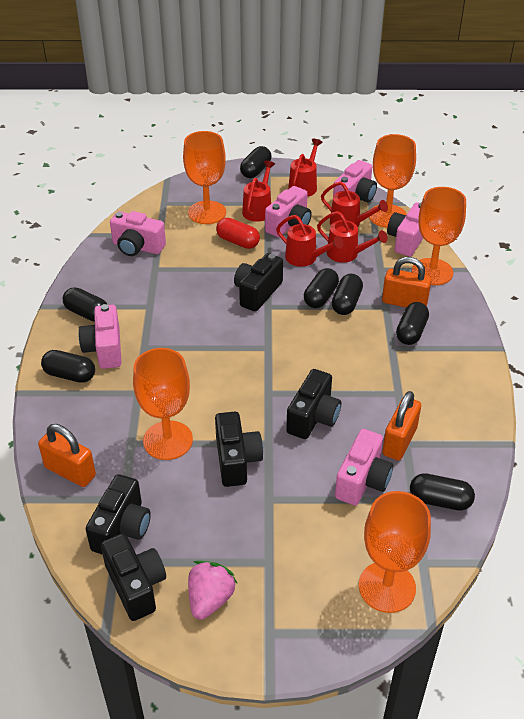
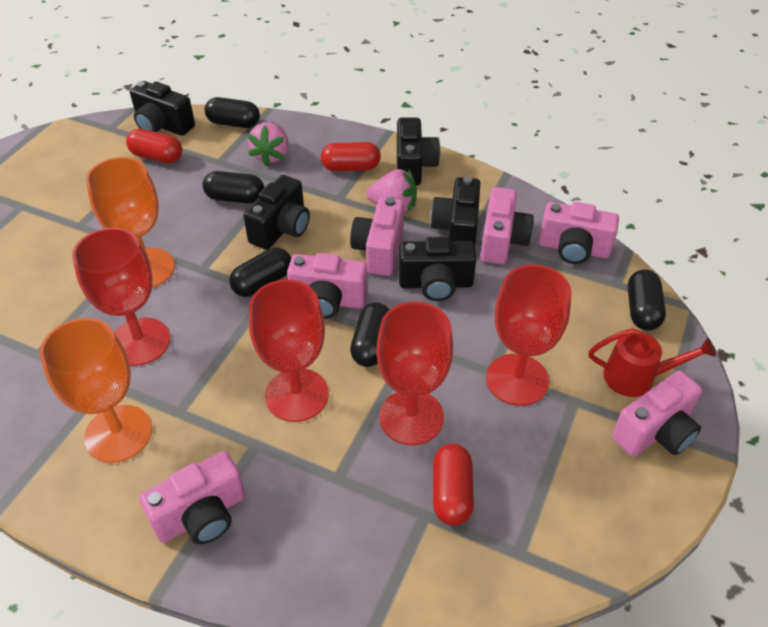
black capsule: [41,350,95,383] [63,287,108,322] [240,146,271,178] [304,268,339,308] [332,274,363,315] [396,302,429,345] [410,473,475,511] = 7 -> [203,171,264,204] [205,97,260,128] [229,247,291,297] [350,302,390,367] [628,269,666,331] = 5
orange goblet: [133,348,193,460] [183,131,226,224] [359,491,431,613] [369,134,416,228] [412,187,466,285] = 5 -> [40,318,152,463] [86,157,175,288] = 2
orange padlock: [38,424,96,487] [382,257,432,307] [382,391,421,461] = 3 -> none = 0
pink strawberry: [188,561,238,620] = 1 -> [247,122,289,166] [366,169,417,212] = 2
red capsule: [216,218,260,249] = 1 -> [126,129,182,163] [321,142,381,171] [433,444,474,526] = 3
red goblet: none = 0 -> [72,227,170,366] [249,279,329,422] [376,301,453,445] [486,265,572,406] = 4
red watering can: [242,160,275,222] [276,215,343,267] [288,139,323,197] [317,211,387,263] [321,181,388,227] = 5 -> [589,328,716,397] = 1

